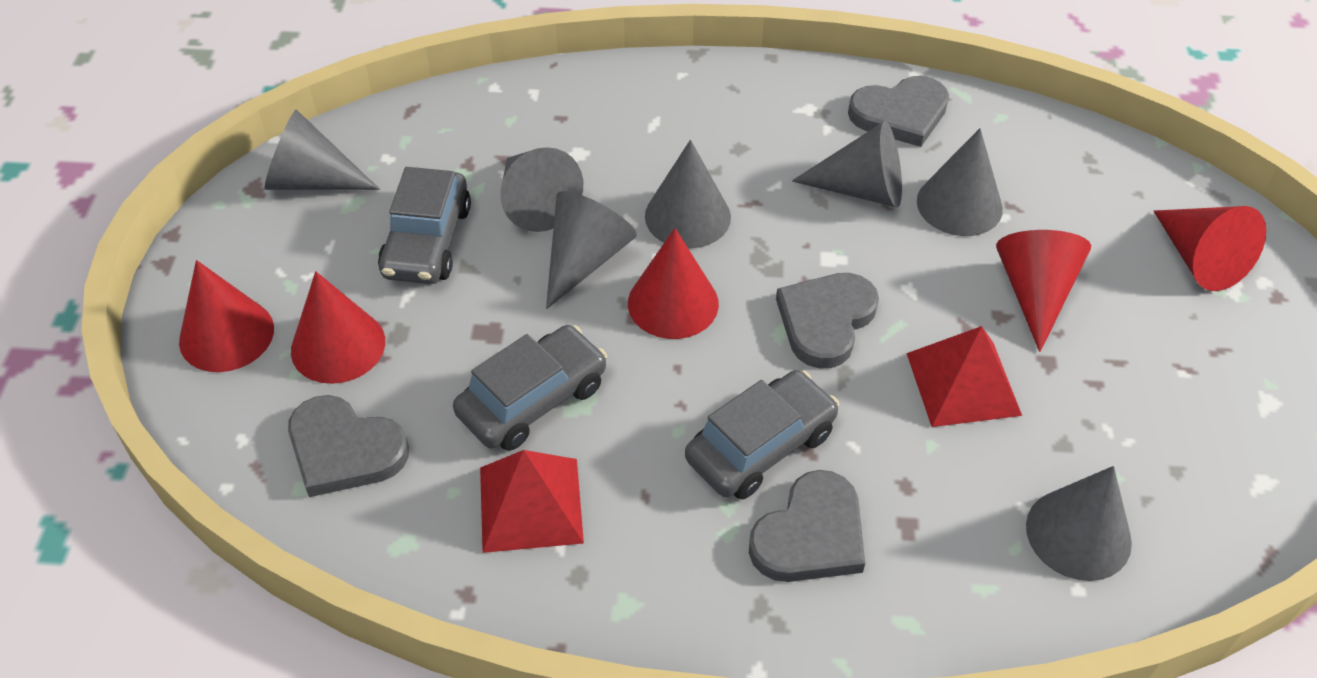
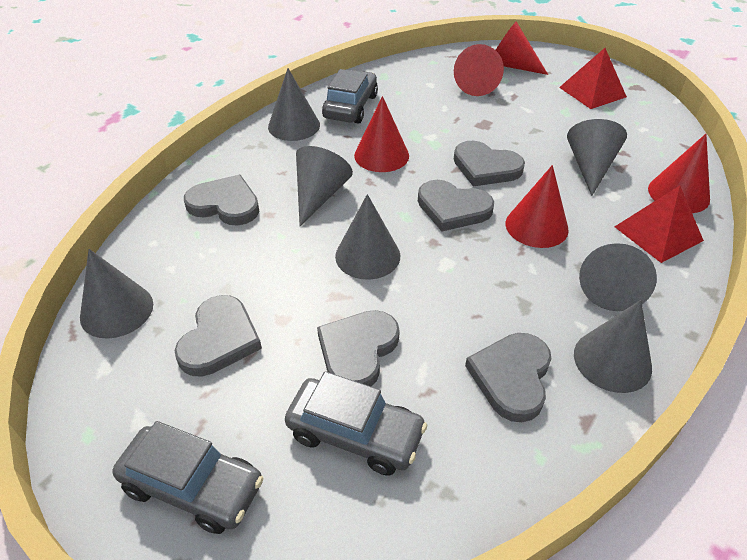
grey heart: [288,395,409,497] [749,470,865,582] [776,273,879,369] [848,76,949,147] = 4 -> [175,295,262,377] [184,175,259,226] [317,310,400,387] [418,180,494,232] [454,141,525,186] [465,333,551,422] = 6

